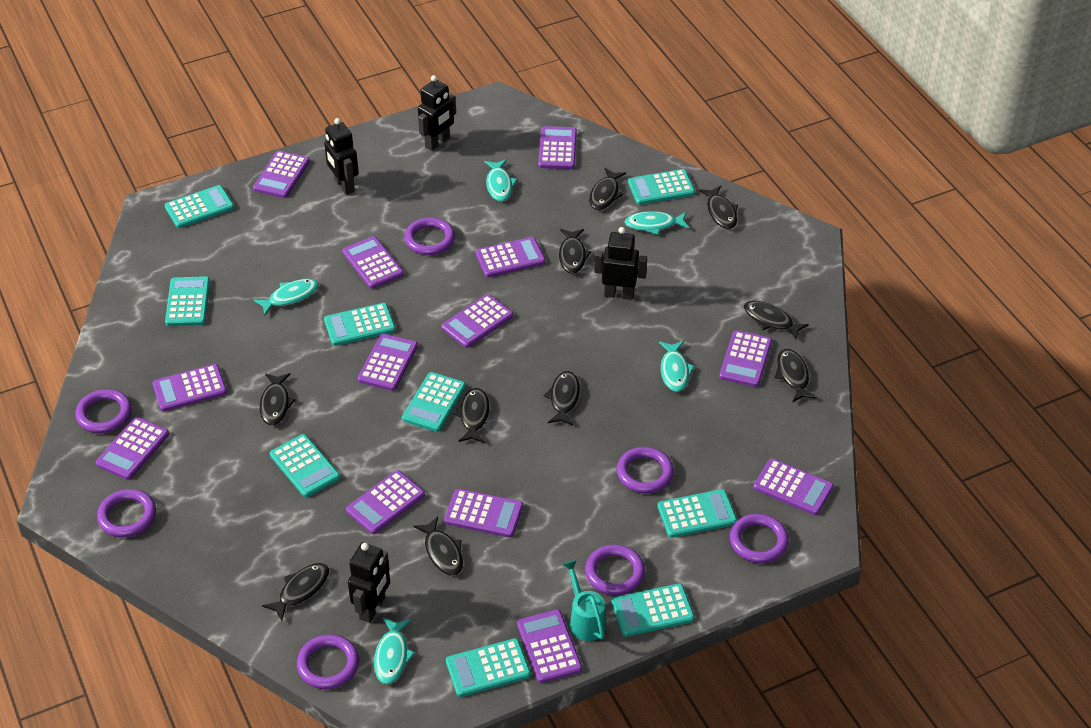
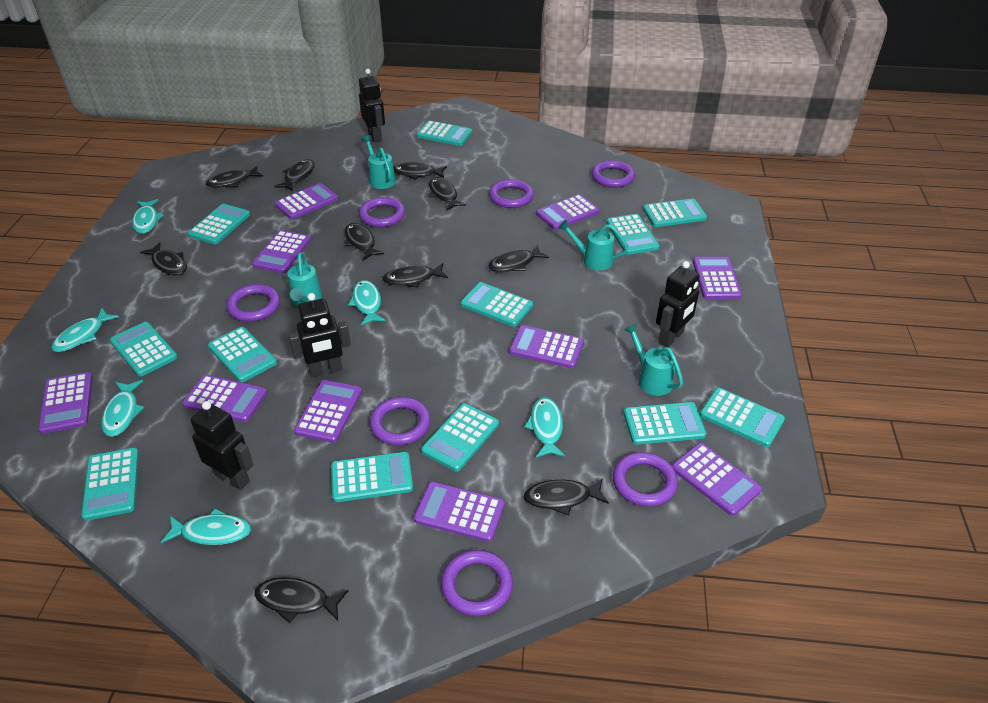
purple calculator: [96,417,169,480] [152,364,227,412] [253,151,310,198] [342,236,404,289] [346,470,425,534] [358,334,418,391] [441,294,513,348] [444,489,523,537] [476,237,545,277] [517,609,582,683] [538,126,577,169] [719,330,772,387] [753,458,834,515] = 13 -> [38,372,92,434] [182,375,267,422] [252,230,311,273] [275,183,338,219] [294,380,362,443] [414,482,505,542] [509,325,584,368] [536,194,599,230] [672,443,762,516] [693,257,742,299] = 10
turquoise calculator: [165,185,234,228] [165,276,210,326] [270,434,340,497] [324,303,396,346] [402,372,466,432] [446,638,531,697] [612,583,694,637] [628,169,695,205] [657,489,737,538] = 9 -> [81,448,139,521] [110,322,178,377] [188,204,250,244] [208,327,277,382] [331,452,413,502] [417,121,472,146] [421,403,499,472] [461,282,533,327] [606,214,659,255] [623,402,706,445] [643,198,707,227] [700,388,785,447] = 12
turquoise fish: [253,279,319,316] [374,618,415,684] [484,159,517,202] [624,211,689,235] [659,341,695,392] = 5 -> [51,308,119,352] [101,380,144,437] [132,199,164,234] [161,508,251,545] [348,280,386,326] [524,397,565,457] = 6
turquoise watering can: [562,560,606,641] = 1 -> [288,252,322,306] [361,135,396,189] [558,220,628,271] [624,323,683,396] = 4

